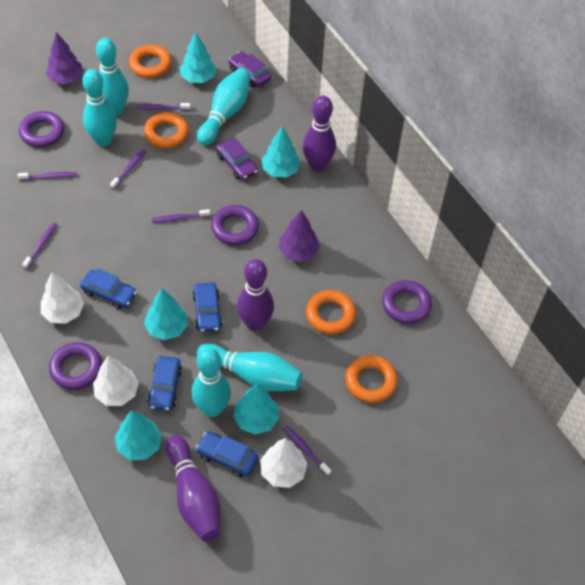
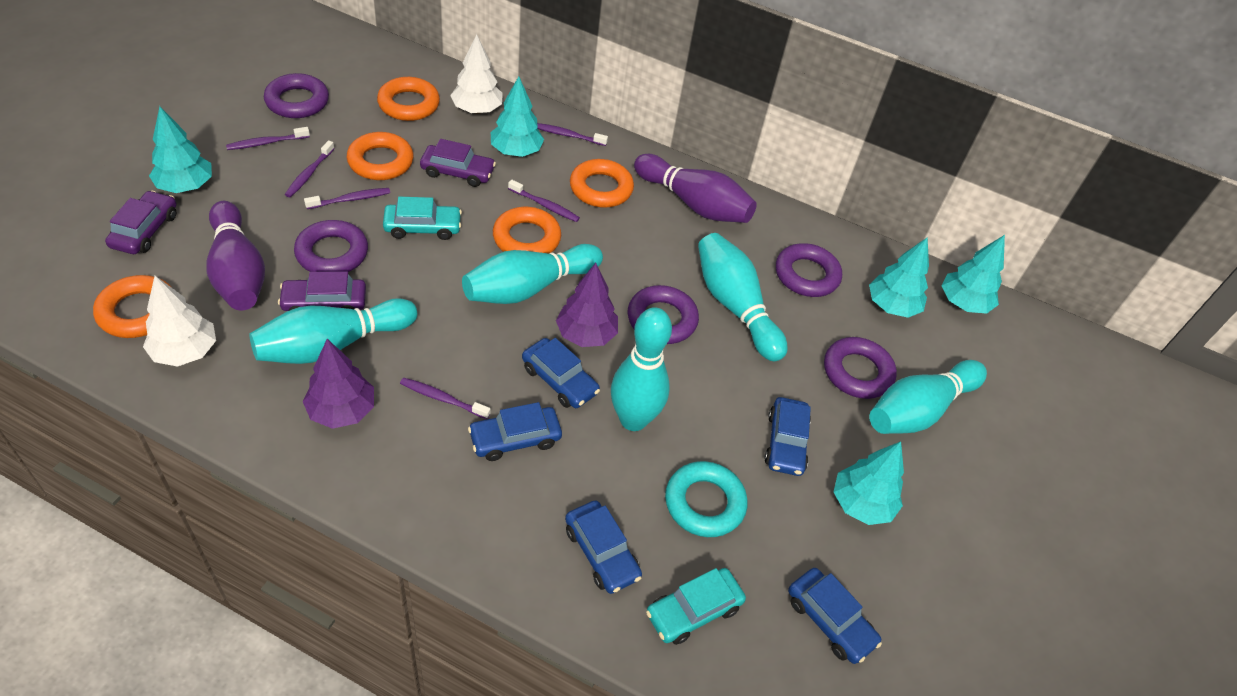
blue car: [80,268,137,309] [147,356,182,411] [193,282,223,332] [196,431,258,477] = 4 -> [468,402,562,461] [522,338,600,408] [565,500,642,594] [765,397,811,476] [788,568,882,664] = 5
orange ring: [129,45,172,78] [144,112,189,149] [306,290,356,335] [345,355,398,403] = 4 -> [93,275,172,338] [347,132,414,180] [377,77,440,121] [493,207,561,254] [570,159,634,208] = 5
purple bowling pin: [166,435,221,541] [237,259,274,331] [303,96,336,172] = 3 -> [206,201,265,311] [634,154,757,223] = 2
purple car: [216,138,258,180] [228,51,271,88] = 2 -> [105,191,176,254] [278,271,366,311] [420,139,496,187] = 3
purple ring: [19,111,65,147] [49,342,102,390] [211,205,259,245] [382,280,432,324] = 4 -> [264,73,329,118] [294,220,368,272] [628,285,699,344] [776,243,842,297] [824,337,897,399] = 5
turquoise car: none = 0 -> [383,197,462,240] [646,568,746,645] = 2
turquoise ring: none = 0 -> [665,461,747,537] = 1
white tree: [41,272,84,324] [93,355,139,406] [260,438,307,488] = 3 -> [143,276,216,367] [450,34,503,114] = 2

